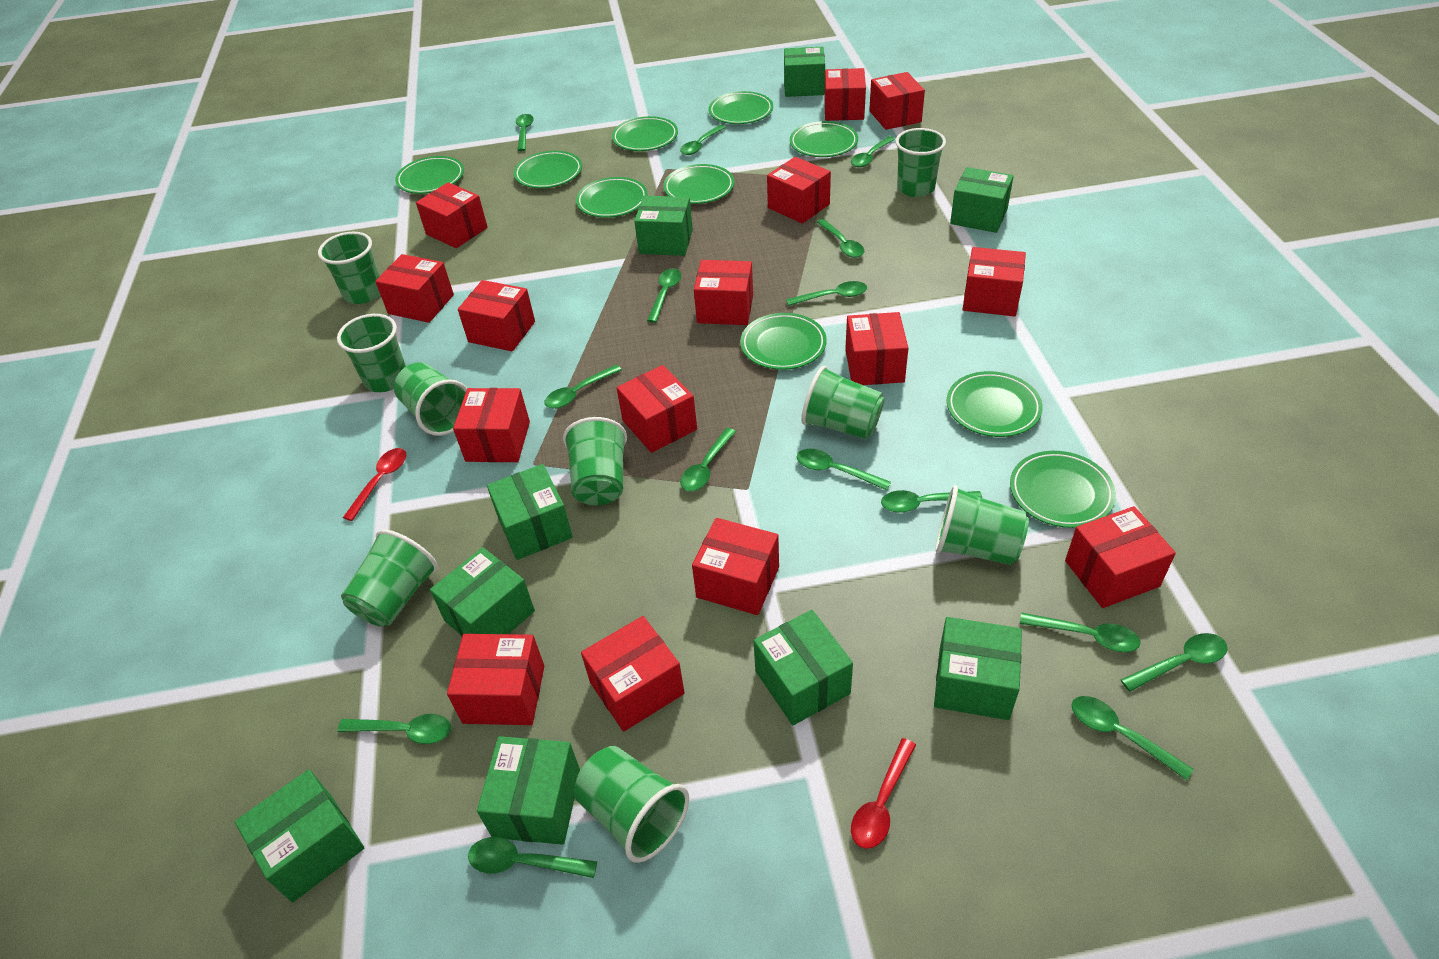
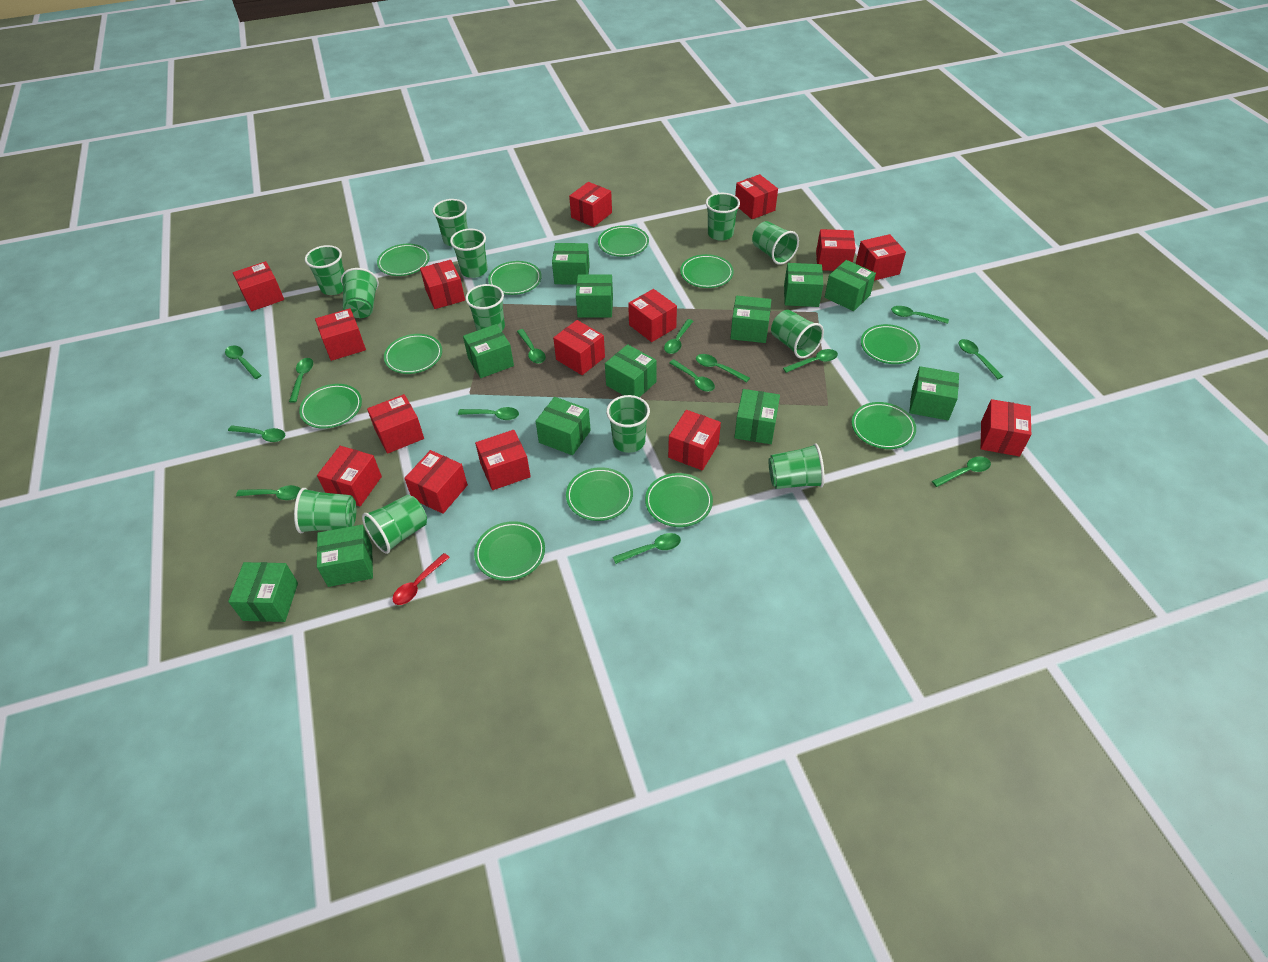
green box: [235,769,364,902] [430,547,535,636] [477,736,580,845] [487,464,573,560] [634,196,693,256] [753,610,853,725] [784,47,825,97] [934,617,1022,720] [950,167,1014,233] = 9 -> [228,562,298,622] [317,525,373,587] [463,324,514,378] [535,397,591,455] [552,243,590,285] [576,275,613,318] [605,344,657,397] [730,296,771,343] [734,389,780,444] [784,263,823,307] [825,260,876,311] [909,366,959,420] = 12
green cup: [318,232,380,304] [337,314,406,392] [341,529,438,627] [394,362,467,436] [563,417,627,505] [574,746,689,863] [801,366,884,439] [895,128,946,197] [935,485,1029,565] = 9 -> [294,488,356,533] [305,245,345,295] [341,268,379,318] [362,495,427,554] [432,199,468,246] [450,229,488,278] [465,284,505,331] [606,395,650,453] [706,193,740,241] [752,221,799,265] [769,443,825,489] [771,310,824,359] = 12
green plate: [395,156,464,194] [514,151,582,188] [576,177,648,218] [612,116,678,151] [663,164,734,204] [709,91,773,124] [740,313,827,370] [790,121,858,157] [947,371,1043,437] [1010,451,1116,528] = 10 -> [299,384,362,429] [377,244,430,276] [384,334,442,374] [474,521,545,581] [488,261,542,295] [566,467,633,521] [598,225,649,257] [645,473,713,527] [680,254,734,288] [852,402,916,449] [861,324,920,364] = 11
green spoon: [337,714,451,744] [468,837,597,878] [516,114,534,151] [544,365,622,409] [647,268,681,323] [680,125,726,155] [680,428,736,491] [786,281,867,306] [797,449,891,490] [817,219,864,258] [851,136,895,167] [881,490,982,513] [1020,613,1141,652] [1072,696,1193,780] [1121,633,1228,692] = 15 -> [225,346,262,379] [228,425,285,442] [236,485,300,500] [289,358,313,403] [458,407,519,420] [517,329,546,364] [613,533,681,564] [664,319,693,354] [669,359,715,392] [696,354,750,382] [783,349,838,373] [891,306,949,324] [932,456,991,487] [958,339,1003,379] = 14
red spoon: [343,448,406,521] [851,738,916,849] = 2 -> [393,553,450,605] = 1

